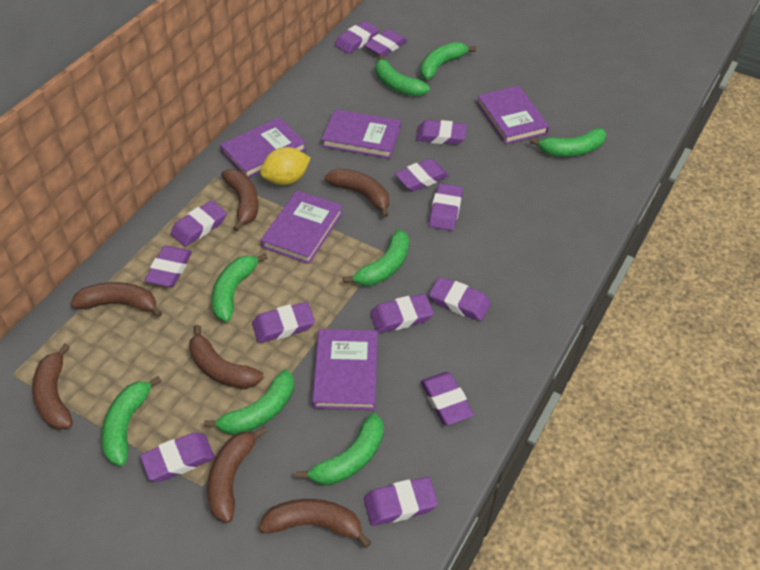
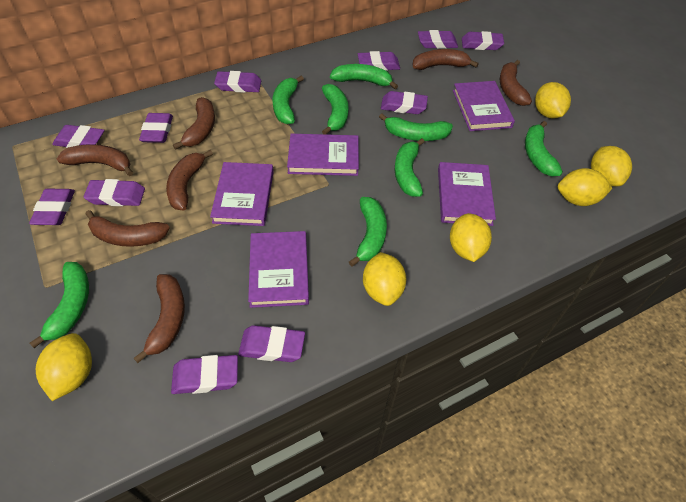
purple eraser: [140,432,215,482] [144,246,192,287] [170,200,227,247] [252,302,315,343] [335,21,379,54] [364,29,407,56] [364,477,438,526] [370,294,434,333] [395,158,449,191] [416,120,467,145] [421,372,474,425] [429,183,463,231] [429,277,491,321] = 13 -> [29,189,75,225] [52,125,104,148] [83,179,145,206] [139,113,173,143] [171,355,238,394] [214,71,261,93] [238,325,305,362] [358,51,400,71] [381,91,428,114] [418,30,458,49] [462,31,504,50] = 11
yellow lemon: [260,147,311,185] = 1 -> [36,333,92,401] [363,252,407,306] [450,213,492,262] [535,82,571,119] [558,168,612,206] [591,146,632,186] = 6

